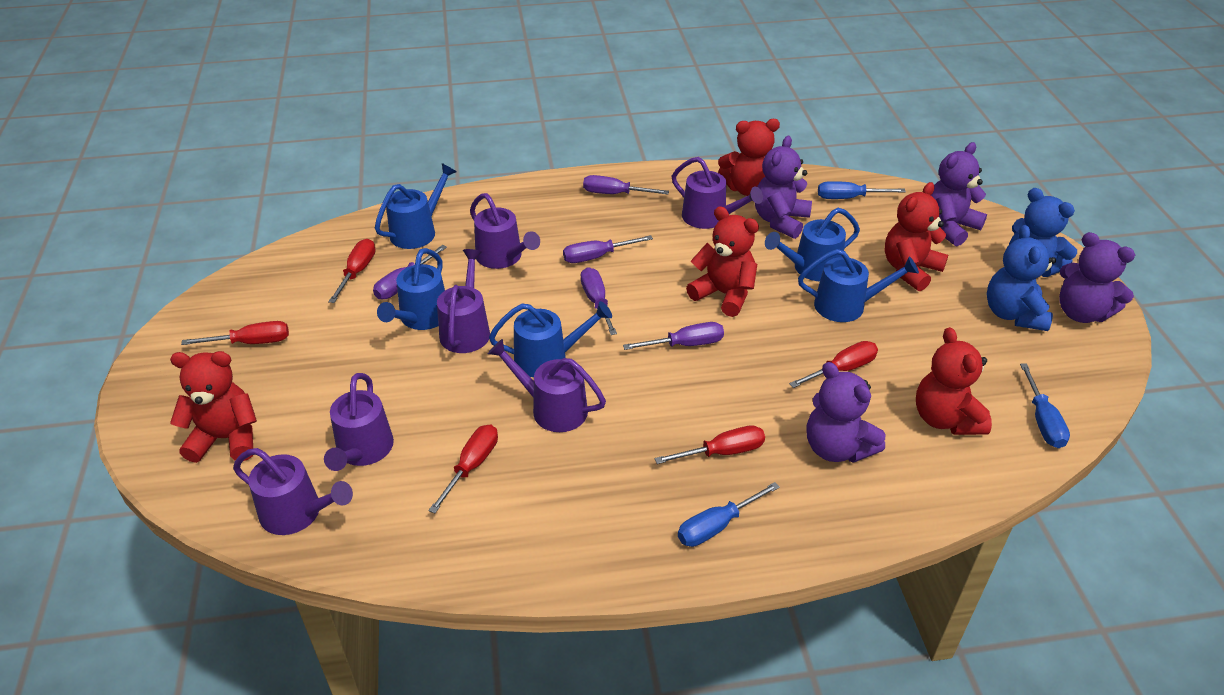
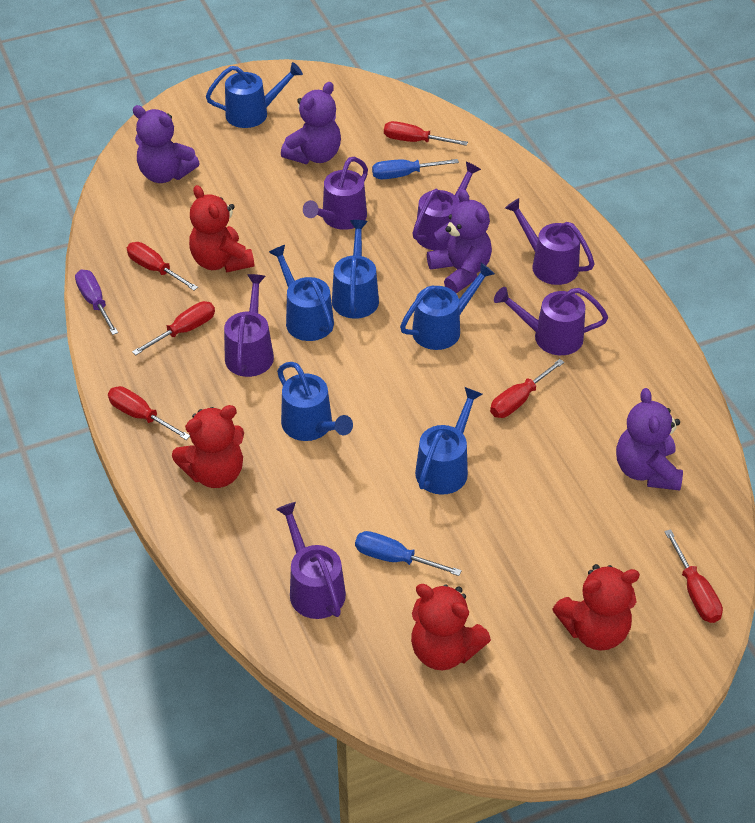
blue screwdriver: [678,482,780,547] [818,181,906,199] [1020,363,1070,448] = 3 -> [355,531,462,576] [372,159,459,179] = 2
blue teddy bear: [987,225,1056,331] [1009,188,1077,277] = 2 -> none = 0
blue watering can: [375,163,456,249] [377,248,445,330] [489,301,612,377] [765,208,860,281] [798,249,919,322] = 5 -> [206,62,303,128] [269,245,334,341] [277,362,353,441] [332,220,379,319] [400,263,495,350] [415,387,482,495] = 6
purple screwdriver: [373,245,447,299] [563,235,653,263] [581,267,617,335] [583,175,669,194] [623,322,724,350] = 5 -> [75,270,118,335] = 1
red screwdriver: [181,321,289,345] [328,239,376,303] [428,425,498,513] [655,425,765,464] [789,341,878,388] = 5 -> [108,386,190,440] [127,242,198,290] [132,301,215,355] [384,121,468,146] [490,359,564,418] [664,529,723,623] = 6
red teddy bear: [170,351,257,463] [686,206,759,317] [718,119,780,196] [884,182,948,291] [916,327,992,435] = 5 -> [172,405,244,488] [189,185,254,272] [411,584,491,670] [552,564,640,650] = 4

